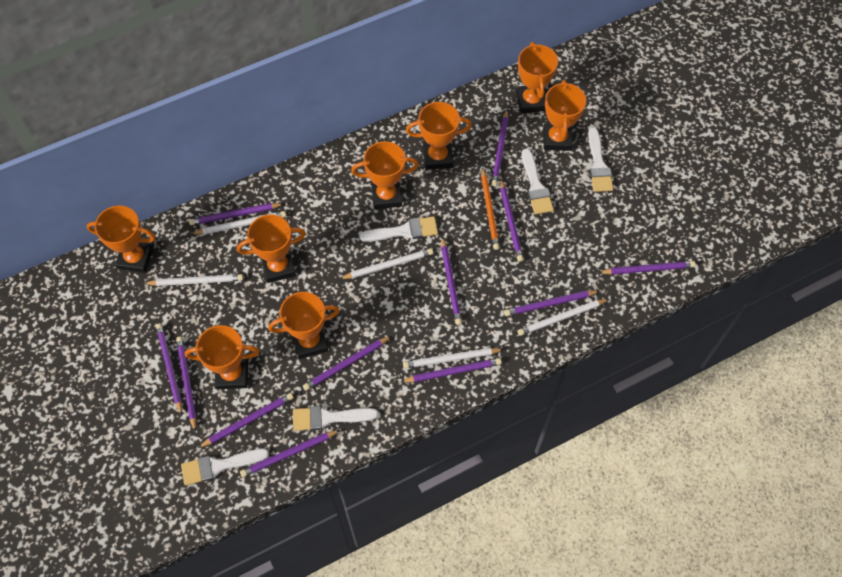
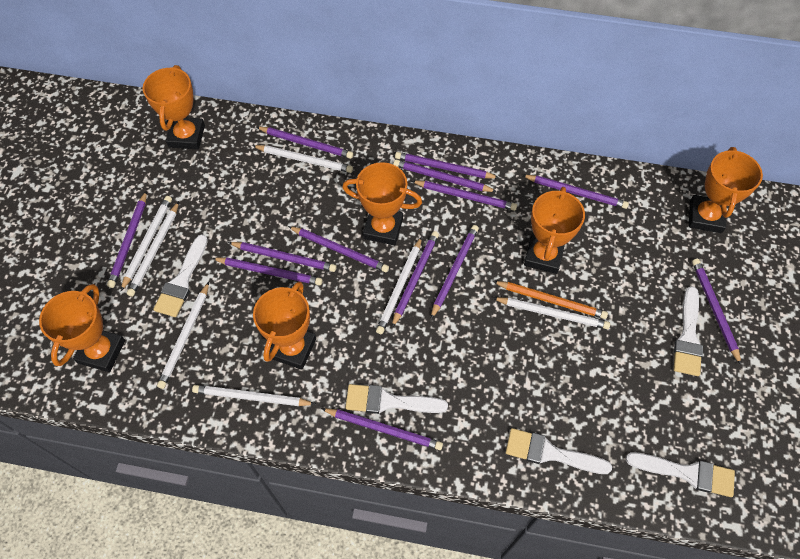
orange trophy: [86,206,155,273] [185,325,260,389] [237,214,306,283] [268,292,340,359] [351,141,419,209] [406,102,472,170] [516,42,558,113] [544,80,586,151] = 8 -> [39,284,125,372] [143,65,205,150] [253,281,316,370] [342,162,422,245] [524,187,585,274] [689,147,763,233] = 6
purple pencil: [156,323,182,416] [176,336,197,432] [189,203,283,225] [198,393,294,448] [240,430,340,477] [303,336,391,391] [400,358,502,382] [441,237,462,325] [491,110,508,187] [500,178,524,262] [504,290,599,316] [598,261,696,275] = 12 -> [107,191,147,288] [212,258,323,286] [228,242,337,272] [256,127,353,159] [288,226,389,272] [321,408,443,450] [392,231,439,327] [394,159,497,192] [395,152,499,179] [412,180,517,211] [431,225,479,319] [522,175,629,209] [692,259,741,365] = 13
white pencil: [144,274,243,286] [191,211,286,235] [339,248,433,279] [403,348,504,368] [518,299,609,336] = 5 -> [121,196,172,291] [127,201,179,297] [157,282,209,389] [192,385,315,406] [253,145,353,173] [376,237,422,334] [493,297,610,329] = 7

